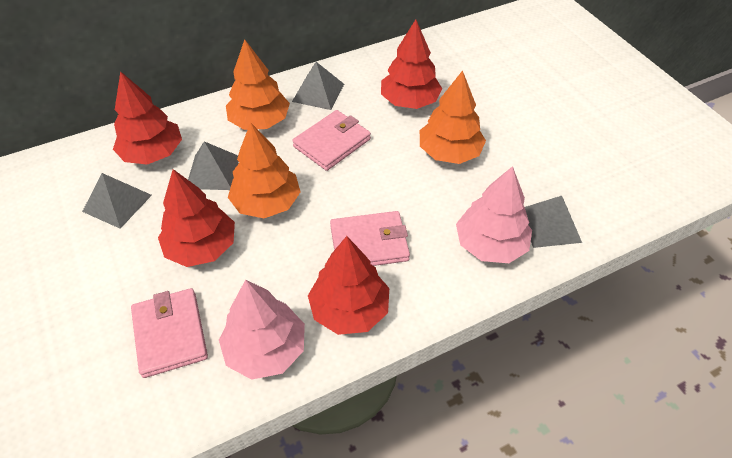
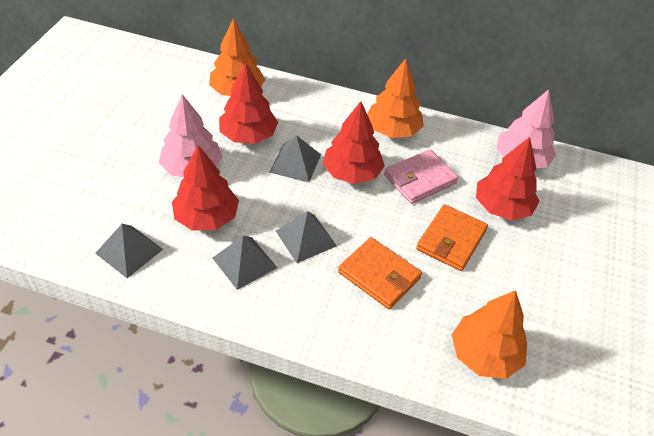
orange wallet: none = 0 -> [338,237,422,309] [416,204,488,271] = 2
pink wallet: [131,288,208,378] [292,110,371,171] [330,211,410,266] = 3 -> [384,149,458,204] = 1

